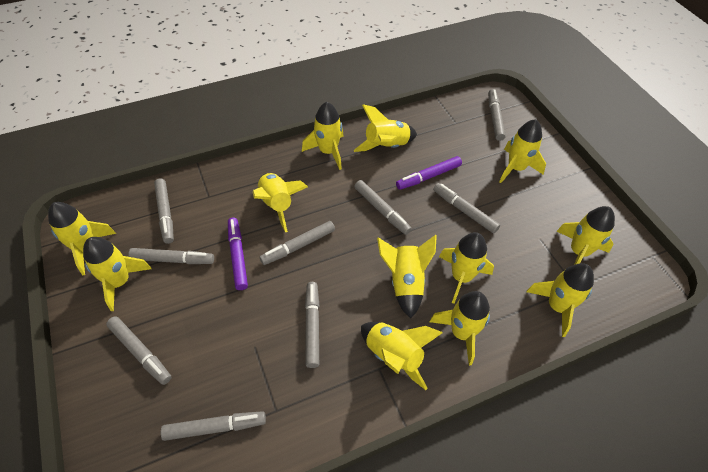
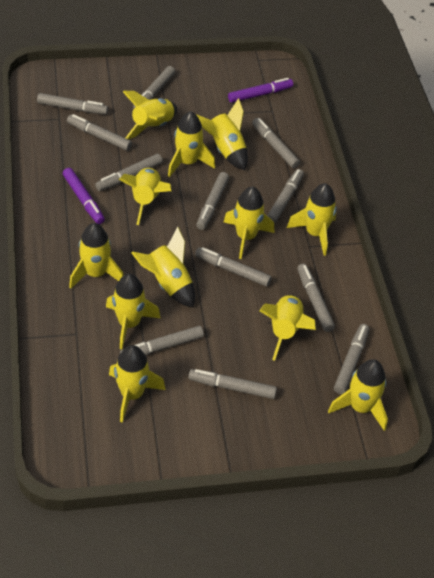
grey marker: [106,316,172,385] [128,248,214,264] [154,178,174,244] [161,411,266,441] [260,221,335,265] [305,282,319,368] [354,180,412,235] [433,183,500,233] [488,89,506,141] = 9 -> [37,93,108,115] [67,114,132,151] [95,154,163,191] [120,326,204,355] [133,66,175,108] [188,369,277,399] [195,247,272,287] [196,172,229,230] [252,118,300,168] [267,169,304,223] [297,264,335,332] [334,324,369,394] = 12

